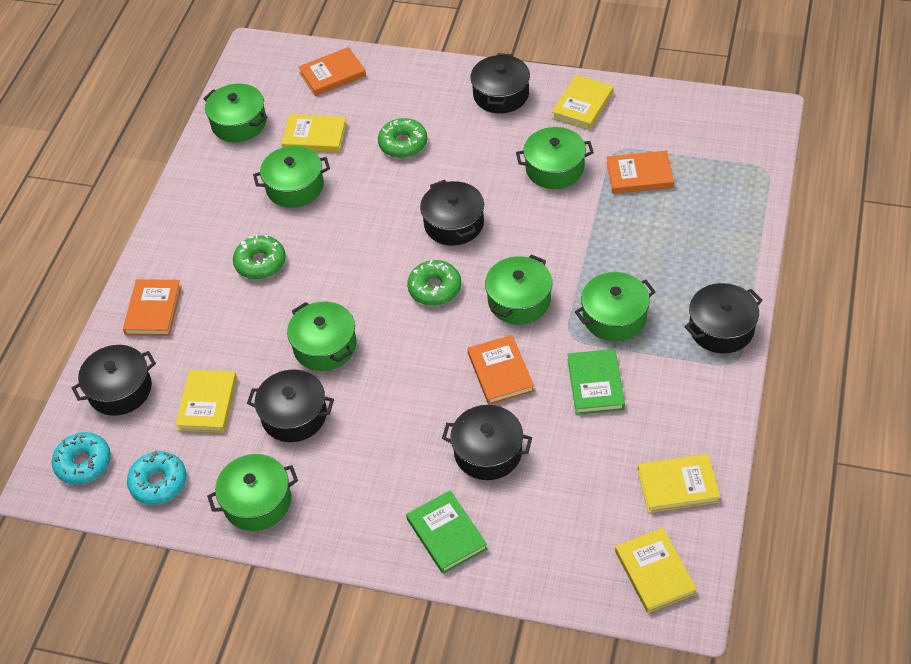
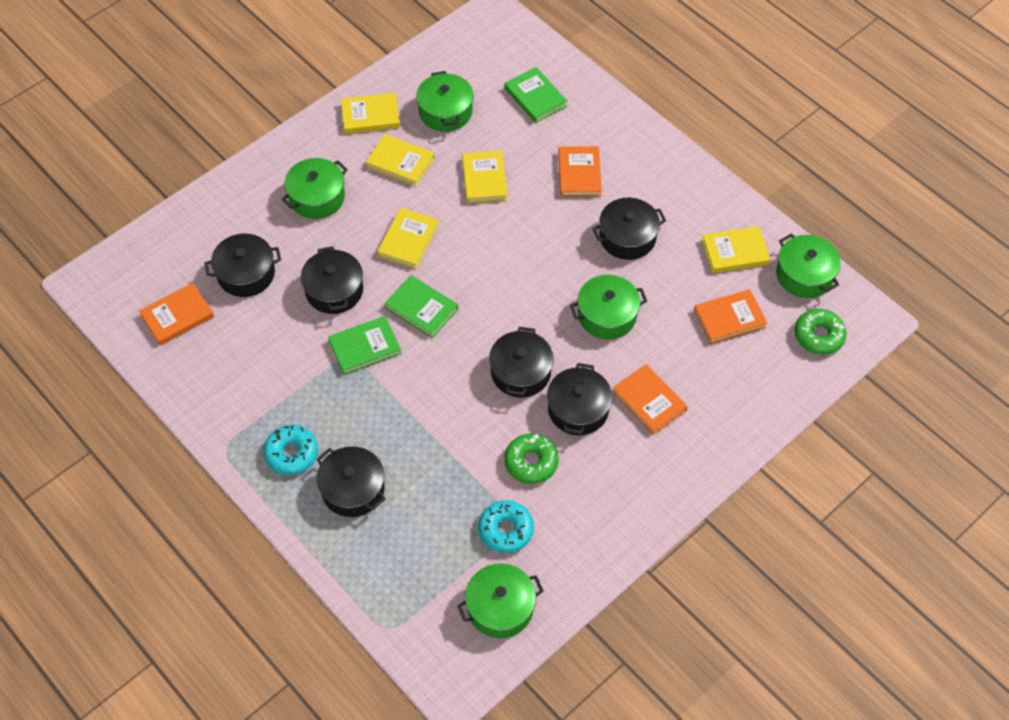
green book: [406,490,488,574] [568,349,625,415] = 2 -> [328,316,402,375] [384,275,458,338] [505,67,568,123] = 3
green donut: [233,235,286,279] [378,118,427,158] [407,260,461,306] = 3 -> [504,434,559,484] [794,309,847,355] = 2
green pot: [203,84,267,142] [207,454,298,531] [253,146,330,208] [287,302,357,371] [485,254,552,324] [516,127,594,189] [575,272,656,341] = 7 -> [282,158,348,219] [416,71,474,132] [457,563,544,638] [570,275,647,339] [776,233,841,298] = 5

